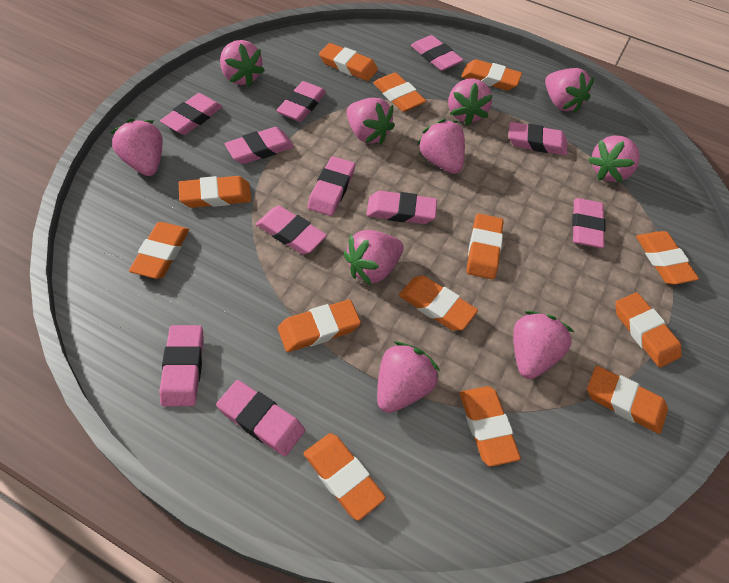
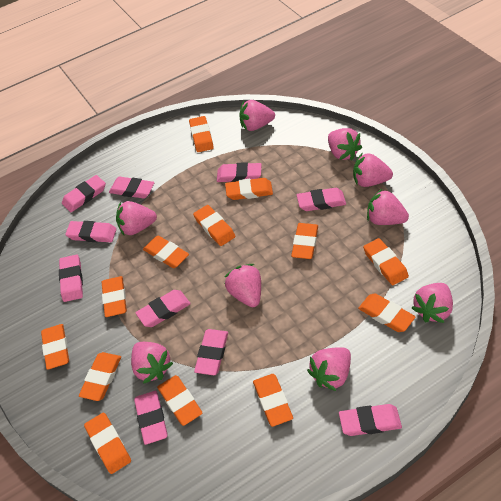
pink eraser: [159,325,204,406] [160,93,223,135] [216,380,305,456] [224,127,294,164] [256,206,327,254] [276,81,326,122] [308,156,355,216] [366,191,437,224] [411,35,463,71] [509,122,567,156] [572,198,606,248] = 11 -> [59,255,83,302] [62,175,106,212] [65,221,117,242] [109,177,154,199] [134,391,167,445] [136,290,191,327] [194,329,228,375] [217,162,261,182] [297,188,346,211] [339,404,402,436] = 10
pink strawberry: [110,119,163,176] [220,40,265,87] [344,230,404,285] [346,98,395,144] [377,342,440,413] [417,119,465,174] [448,78,493,126] [513,311,574,379] [545,68,594,113] [588,135,640,182] = 10 -> [116,201,157,235] [131,342,173,384] [225,264,261,307] [239,100,275,131] [307,347,351,391] [328,128,362,160] [353,152,393,187] [367,188,409,225] [412,283,453,323] = 9

